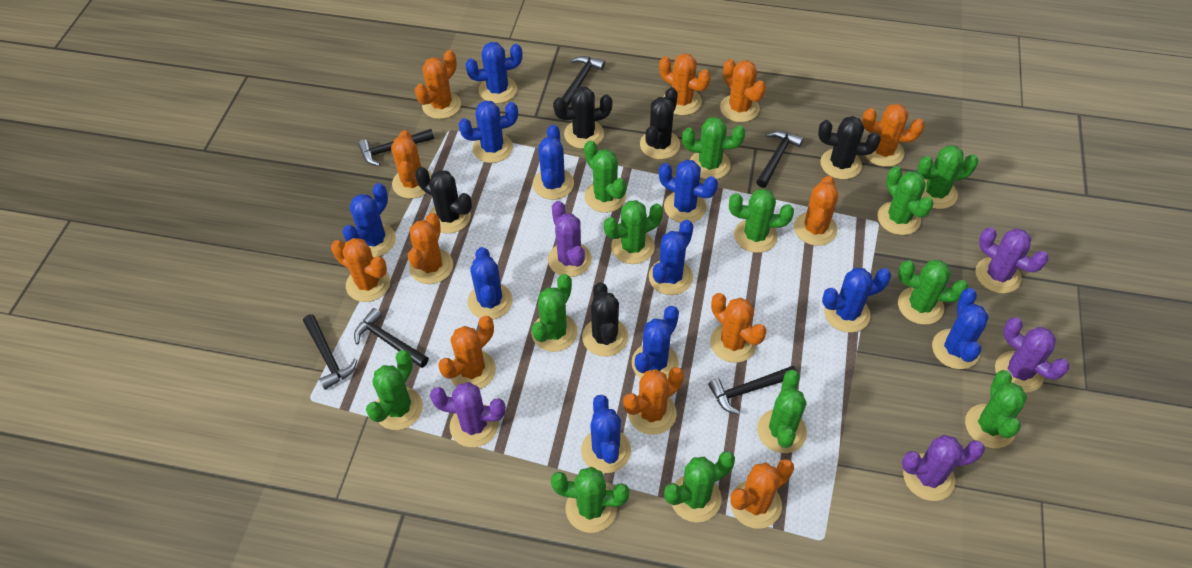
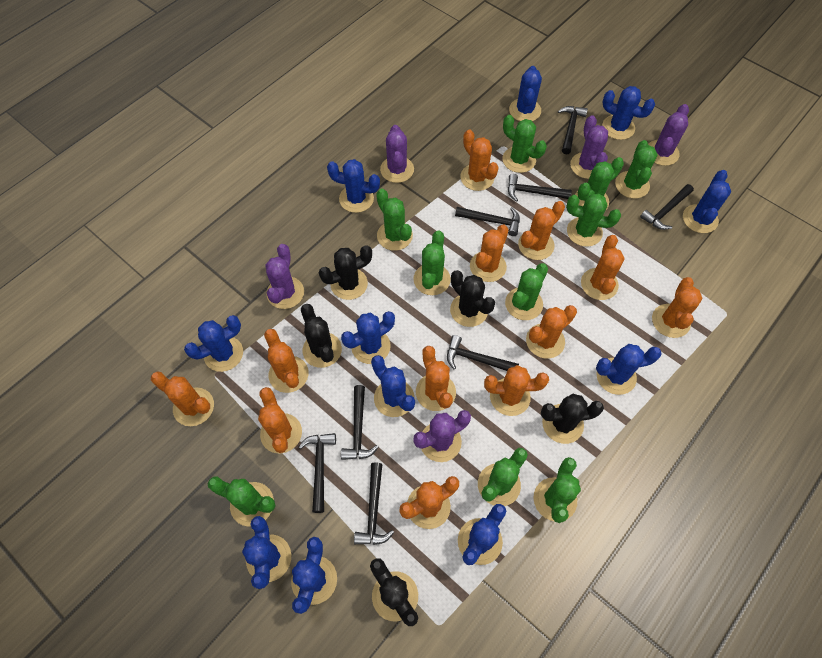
black hammer: [303,314,357,390] [354,308,429,368] [358,129,434,166] [562,56,605,108] [708,366,797,415] [756,131,804,188] = 6 -> [299,433,336,513] [341,385,379,460] [354,462,394,545] [447,335,519,371] [455,207,520,236] [508,174,572,202] [558,106,588,154] [640,184,694,230] = 8
green cactus: [366,350,423,430] [531,274,578,352] [551,467,629,533] [584,140,626,213] [604,200,663,264] [664,451,735,522] [682,117,745,179] [729,189,794,253] [757,370,807,453] [877,166,934,235] [898,260,968,325] [917,145,978,209] [965,370,1027,448] = 13 -> [208,477,276,526] [376,189,413,251] [413,230,451,295] [478,448,528,506] [503,115,547,173] [505,263,548,320] [533,457,581,523] [566,194,621,247] [575,157,624,209] [615,140,658,198] = 10

